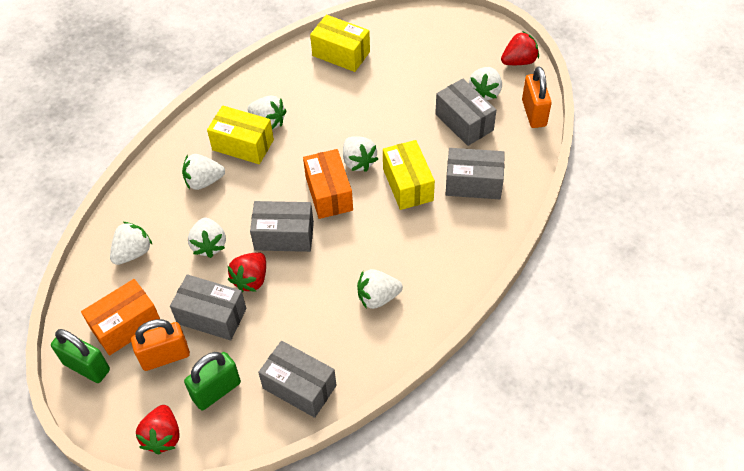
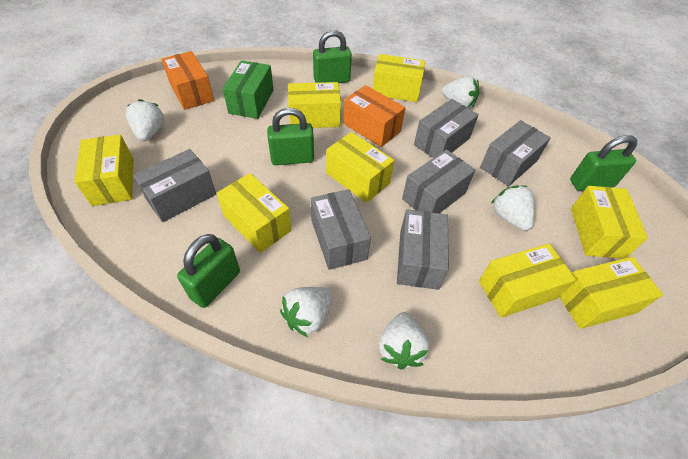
green box: none = 0 -> [223,60,274,119] = 1
green padlock: [51,329,110,383] [184,352,241,410] = 2 -> [177,234,240,308] [267,108,314,165] [313,30,352,83] [570,135,637,191] = 4
grey box: [170,274,246,340] [250,201,314,252] [258,341,337,418] [435,78,496,146] [445,148,505,199] = 5 -> [133,149,216,222] [311,189,371,270] [397,209,449,290] [402,149,475,213] [414,99,479,158] [480,120,551,187] = 6
orange padlock: [131,319,190,371] [522,66,552,128] = 2 -> none = 0
red strawberry: [135,405,179,454] [228,252,266,292] [501,31,539,65] = 3 -> none = 0
white strawberry: [110,222,153,265] [182,154,225,190] [188,218,226,258] [247,96,287,130] [343,136,378,172] [357,269,403,309] [469,67,502,100] = 7 -> [126,99,164,141] [280,287,332,337] [379,312,430,370] [442,76,479,108] [491,185,535,231] = 5
yellow box: [207,105,274,164] [310,15,370,72] [383,140,435,210] = 3 -> [74,134,134,206] [217,173,292,253] [288,82,341,128] [326,132,394,203] [373,54,425,102] [479,243,576,318] [560,257,663,329] [571,186,648,259] = 8

